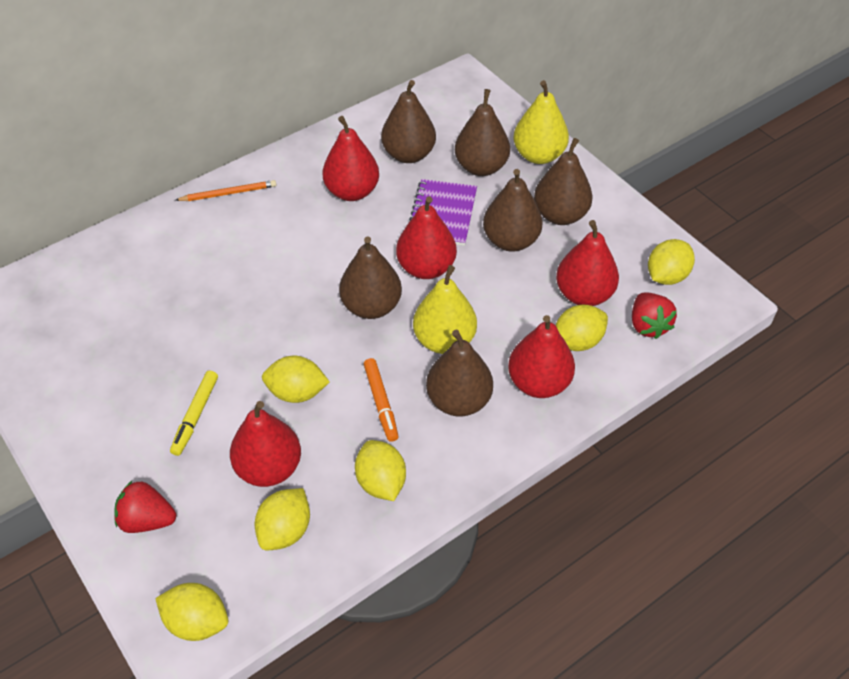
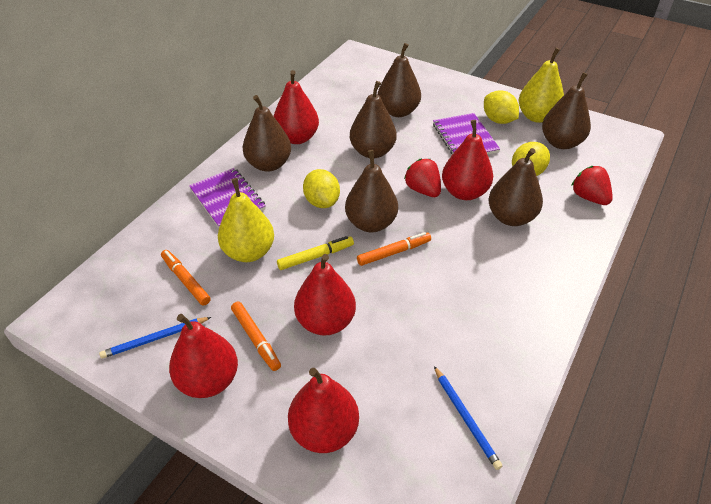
blue pencil: none = 0 -> [99,317,211,359] [434,366,502,470] = 2
orange marker: [364,358,398,442] = 1 -> [161,250,211,305] [231,302,281,371] [357,232,431,266] = 3
orange pencil: [176,180,276,201] = 1 -> none = 0
purple notebook: [409,179,477,246] = 1 -> [189,168,266,228] [433,113,500,155] = 2
yellow lemon: [155,583,228,641] [254,488,310,550] [262,356,330,403] [355,440,406,501] [555,305,608,351] [648,239,695,285] = 6 -> [303,169,340,208] [484,90,519,124] [512,142,550,176] = 3

